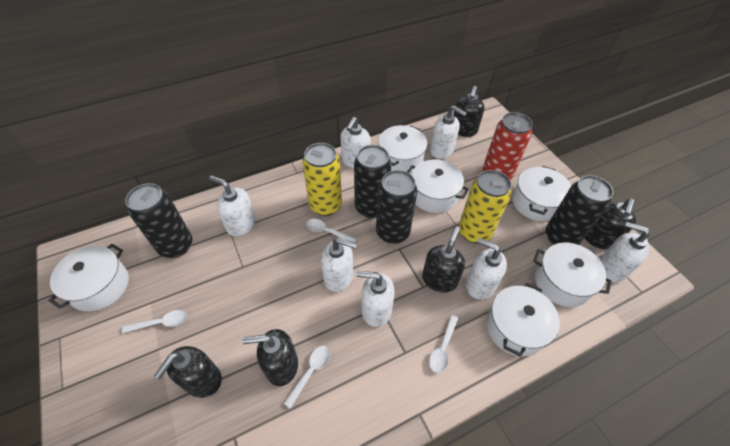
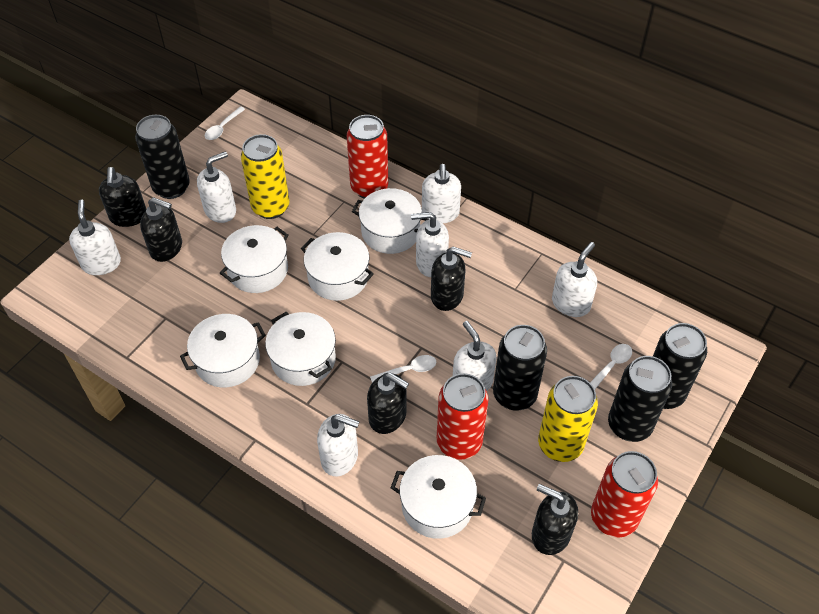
red can: [483,112,533,180] = 1 -> [347,115,388,199] [437,373,489,460] [591,451,658,538] = 3
white spoon: [122,310,187,333] [284,346,330,409] [306,219,356,242] [429,315,458,373] = 4 -> [205,106,245,140] [370,355,436,383] [590,344,632,389] = 3

